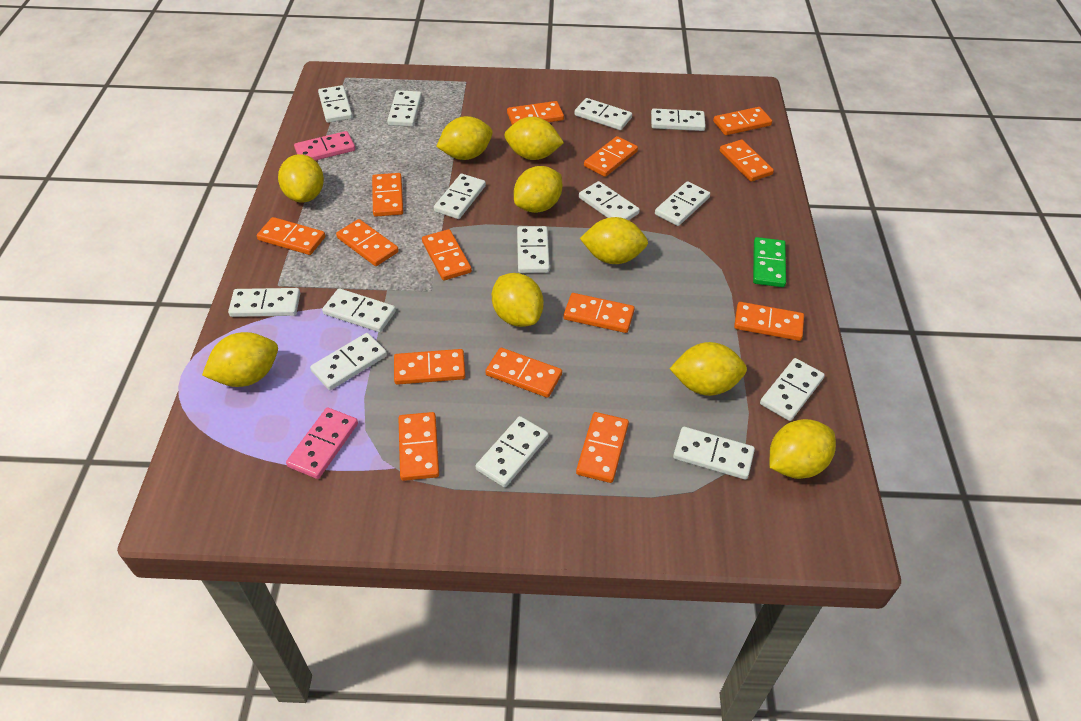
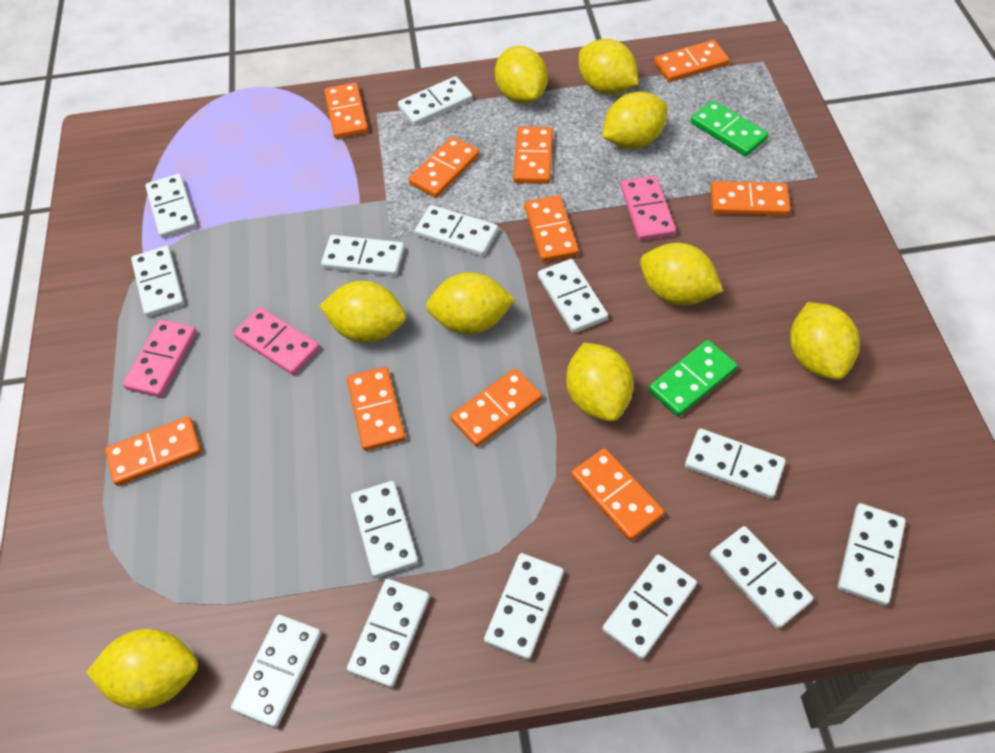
green domino: [753,237,786,287] = 1 -> [649,340,738,417] [690,100,768,156] = 2
orange domino: [257,217,325,255] [336,219,399,266] [372,173,403,217] [394,349,465,385] [398,412,439,481] [422,229,472,280] [485,348,562,398] [507,101,564,125] [563,293,635,333] [576,412,629,483] [584,136,638,177] [713,107,772,135] [720,140,774,182] [734,302,804,341] = 14 -> [105,417,202,486] [324,82,368,139] [347,367,406,451] [408,136,480,198] [450,369,542,447] [513,126,553,184] [525,195,579,262] [571,448,664,541] [654,40,729,82] [711,181,791,216] = 10
pink domino: [286,407,358,479] [294,131,355,161] = 2 -> [123,320,197,397] [233,307,320,375] [621,176,676,241] = 3

